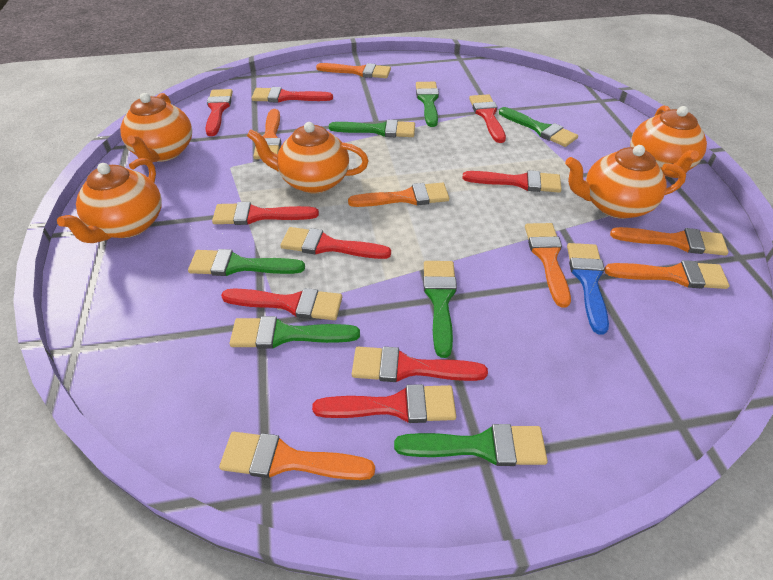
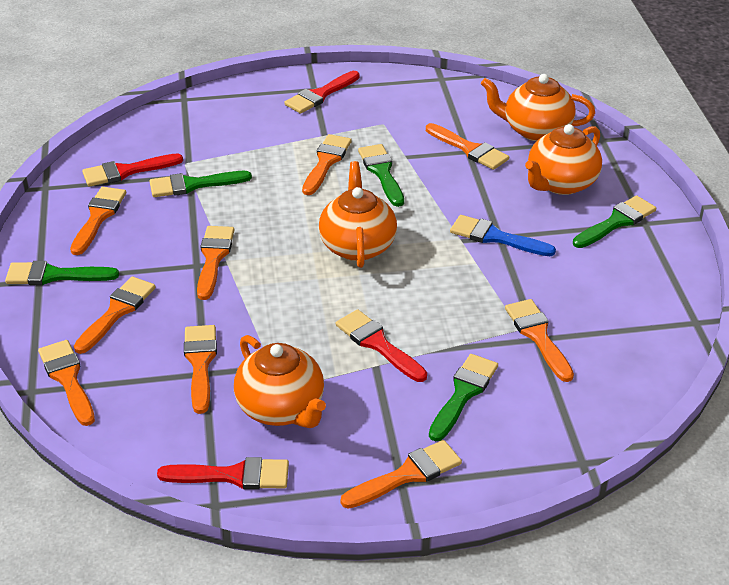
green brush: [188,249,305,276] [230,316,360,349] [329,120,415,137] [394,424,548,466] [416,82,439,127] [423,261,457,358] [499,107,578,147] = 7 -> [5,261,119,285] [150,171,252,197] [358,144,404,207] [429,354,498,441] [573,195,656,248] = 5
orange brush: [219,432,375,480] [253,109,281,159] [316,63,391,78] [348,183,449,207] [525,223,571,308] [605,260,730,289] [610,227,729,256] = 7 -> [38,340,95,426] [70,187,126,255] [74,276,156,354] [184,325,217,414] [197,226,234,300] [302,134,352,195] [341,440,462,509] [426,123,509,170] [505,299,574,382] = 9
orange teapot: [57,158,162,243] [120,93,192,162] [247,122,369,193] [565,145,686,219] [630,106,707,178] = 5 -> [234,335,326,428] [319,161,397,268] [481,74,595,141] [525,124,602,195] = 4
red brush: [205,89,233,136] [212,202,319,225] [221,288,342,320] [252,87,333,102] [280,227,391,259] [312,384,456,423] [352,347,488,382] [462,170,562,193] [469,94,506,143] = 9 -> [82,154,183,187] [157,457,289,490] [284,71,360,114] [336,309,427,382] = 4

